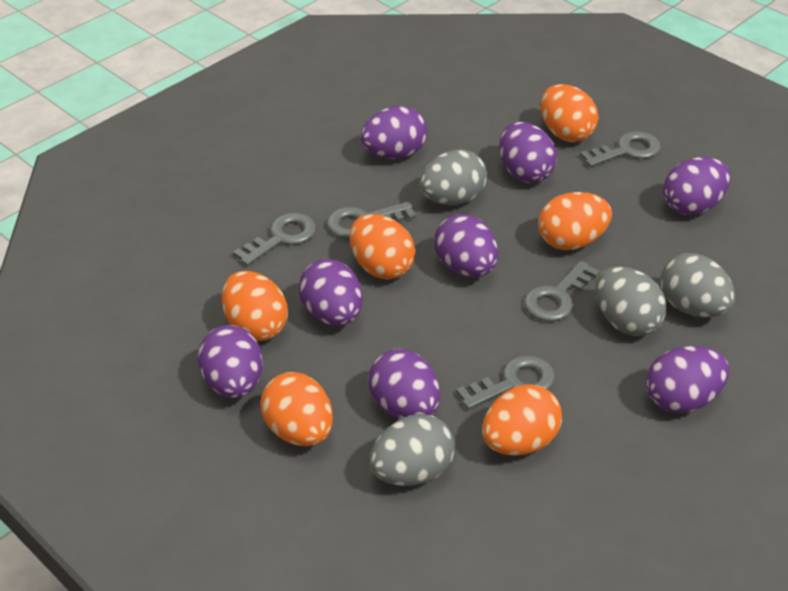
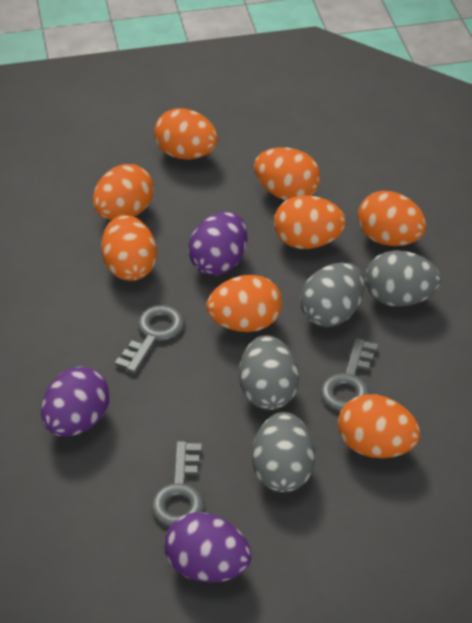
grey key: [233,213,316,266] [327,202,416,238] [456,355,555,410] [524,261,600,322] [580,131,661,167] = 5 -> [115,305,185,374] [151,441,204,527] [321,338,378,412] = 3
orange egg: [222,271,288,341] [261,372,333,446] [350,214,415,280] [482,385,562,456] [538,192,612,250] [541,84,598,142] = 6 -> [93,164,154,220] [101,215,157,281] [154,108,218,159] [207,275,282,332] [254,147,321,201] [274,195,346,249] [338,394,420,458] [358,191,426,246] = 8
purple egg: [198,325,263,398] [299,259,363,326] [360,106,427,159] [368,349,440,419] [434,214,498,277] [499,122,557,183] [646,346,729,414] [663,157,731,215] = 8 -> [41,367,110,437] [164,512,252,583] [188,212,247,275] = 3

